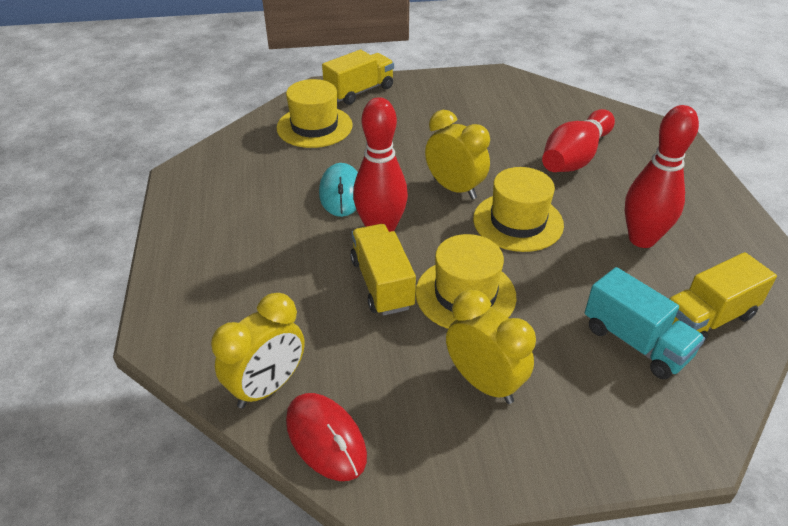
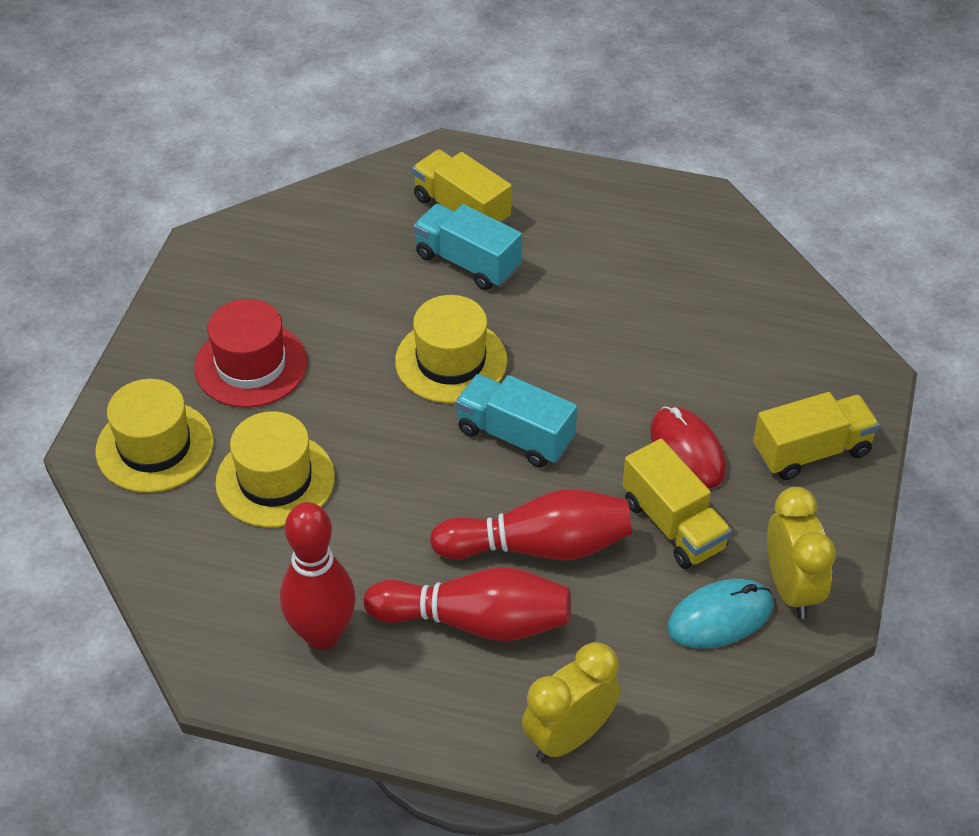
red hat: none = 0 -> [194,299,307,408] = 1
turquoise truck: [585,267,705,380] = 1 -> [414,204,522,290] [455,374,577,467] = 2
yellow clock: [211,293,305,408] [425,110,490,199] [446,290,536,404] = 3 -> [522,642,620,761] [767,487,836,619] = 2

